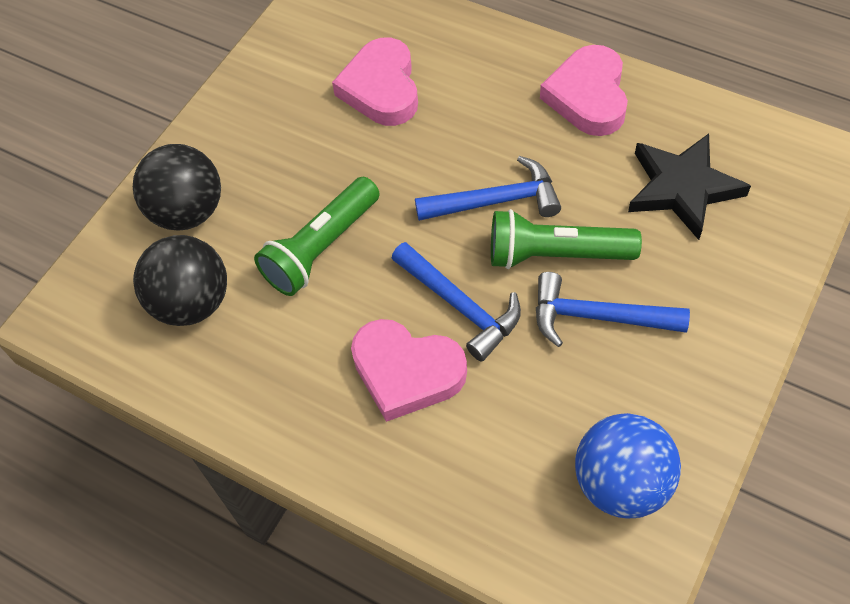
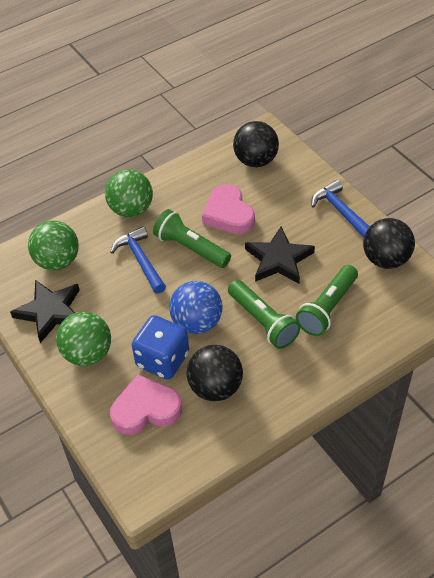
black ball: [133,144,221,231] [133,235,227,326] = 2 -> [187,345,243,401] [233,121,279,167] [363,218,415,269] = 3
black star: [628,134,751,240] = 1 -> [10,280,80,343] [245,226,315,284] = 2
blue dice: none = 0 -> [132,315,189,380] = 1
blue hammer: [391,242,521,361] [415,156,561,221] [536,272,690,347] = 3 -> [110,226,166,294] [311,180,370,238] = 2
green ball: none = 0 -> [28,220,79,270] [56,312,111,366] [105,169,153,217] = 3
green flashlight: [254,177,380,296] [491,209,642,269] = 2 -> [153,209,231,268] [228,280,300,349] [296,265,358,336] = 3
pink heart: [332,38,418,126] [351,319,467,422] [540,45,628,136] = 3 -> [110,374,182,435] [202,184,255,234] = 2

